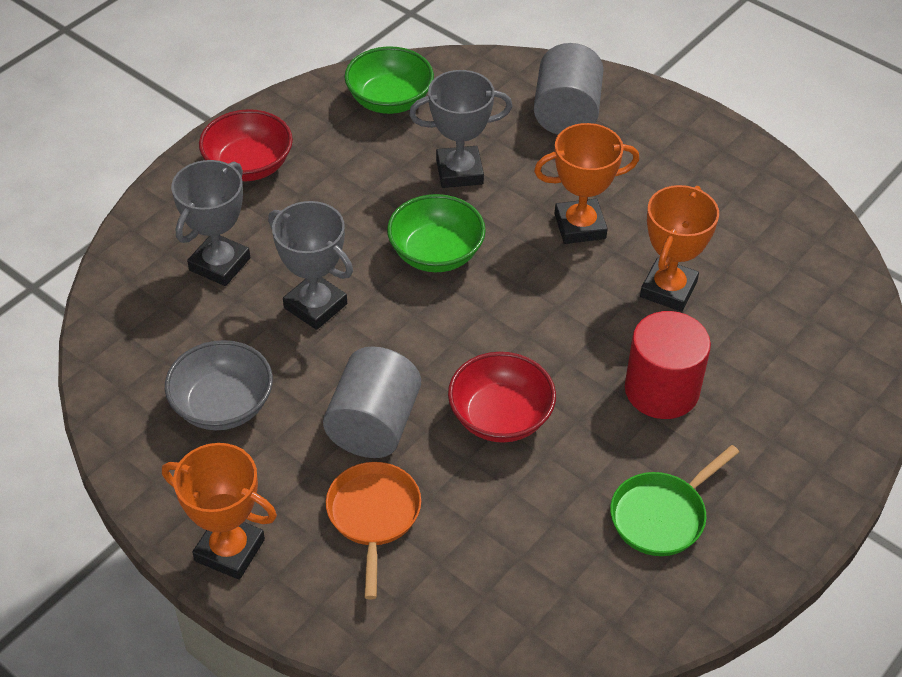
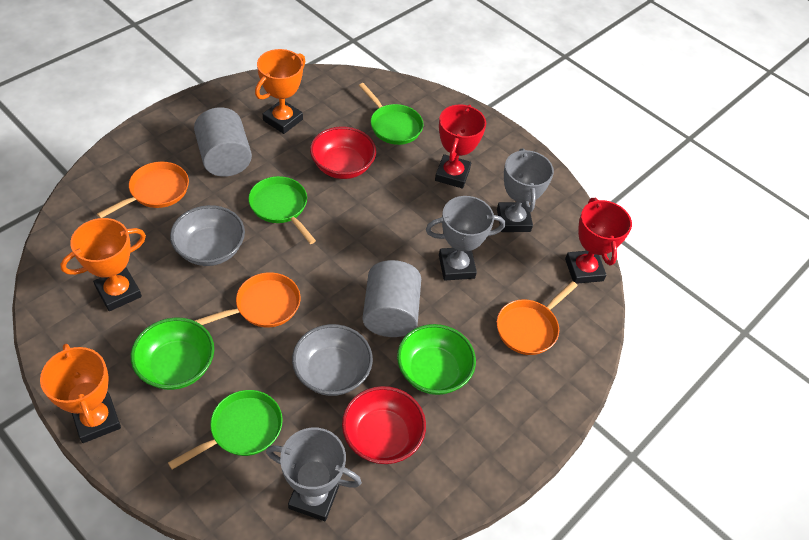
green pan: [610,445,739,556] = 1 -> [168,390,282,470] [248,176,316,244] [359,83,423,145] = 3
grey bowl: [165,340,273,430] = 1 -> [170,205,245,266] [292,324,373,396] = 2
orange pan: [326,462,421,599] = 1 -> [97,162,189,218] [195,272,301,327] [497,281,578,355] = 3
red cylinder: [625,311,711,419] = 1 -> none = 0
red trophy: none = 0 -> [435,104,486,189] [565,198,632,284] = 2

